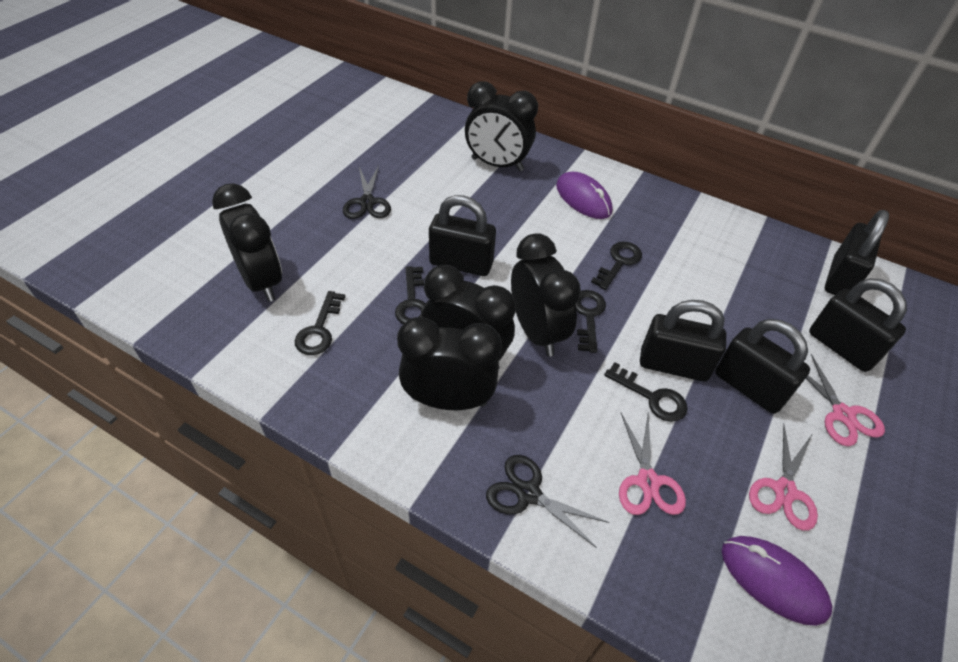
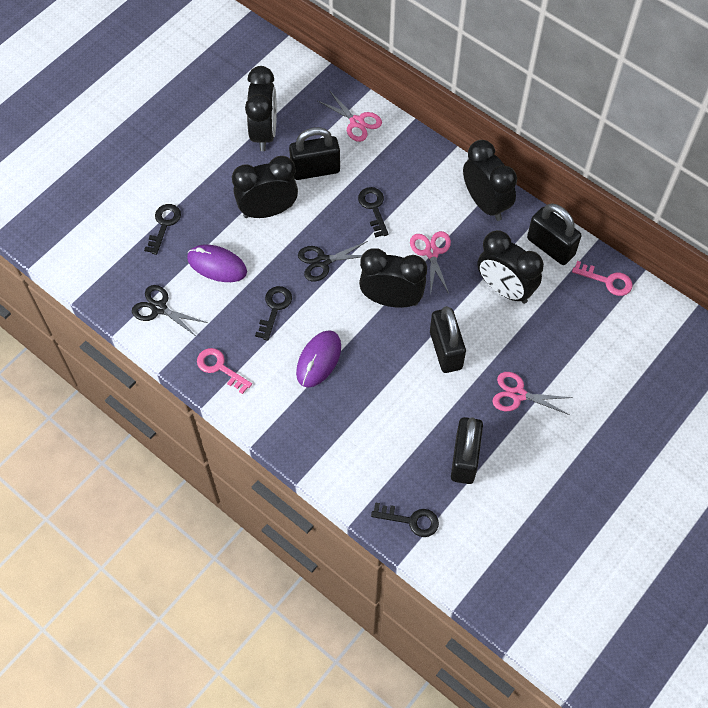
black key: [295,291,345,355] [395,266,426,324] [576,290,606,353] [591,242,642,290] [604,362,687,422] = 5 -> [144,204,181,255] [255,286,292,341] [358,187,388,238] [371,502,439,537] = 4
black padlock: [429,195,496,276] [640,300,726,382] [715,319,810,414] [809,278,907,372] [825,210,889,295] = 5 -> [289,127,340,180] [430,306,466,373] [451,417,483,484] [527,204,581,265] = 4
pink key: none = 0 -> [197,348,252,394] [572,261,633,296] = 2

